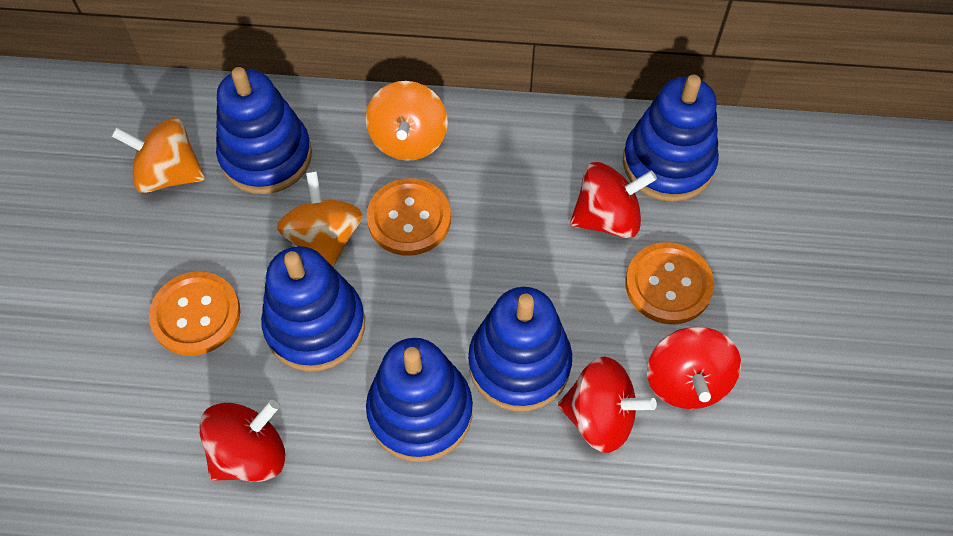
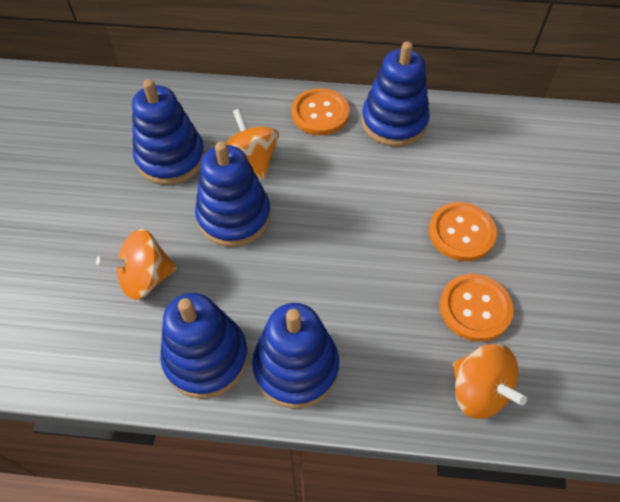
red spinning top: [199,400,286,482] [558,357,657,453] [570,162,657,238] [647,326,741,409] = 4 -> none = 0

